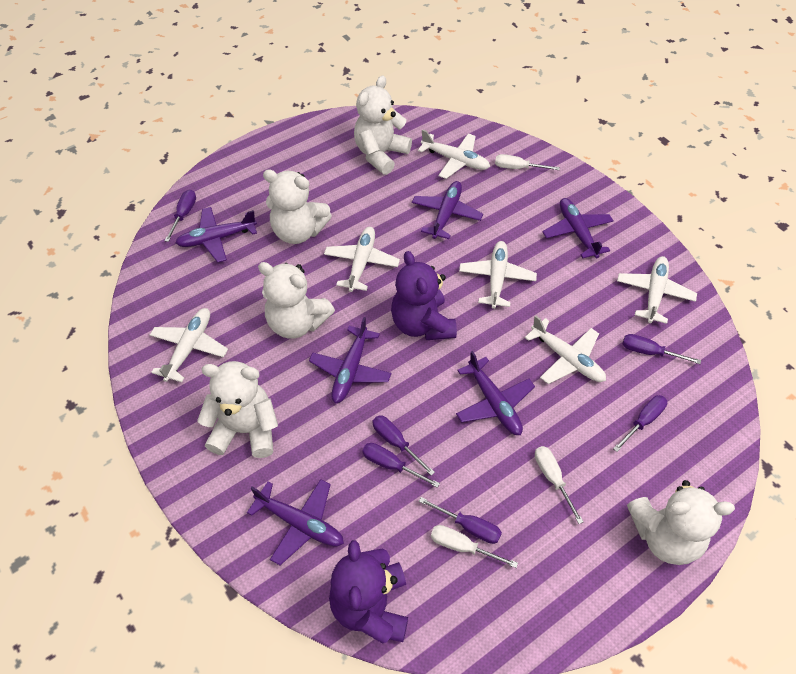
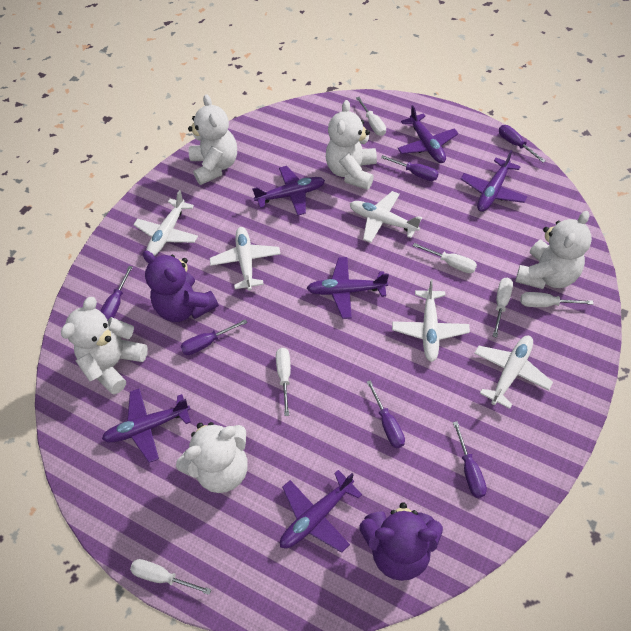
white plane: [150,308,228,382] [324,227,400,292] [418,129,490,179] [459,241,537,309] [525,315,606,384] [617,256,697,324] = 6 -> [133,190,198,256] [209,227,280,290] [350,191,422,243] [392,280,470,362] [474,335,553,409] = 5
white screwdriver: [431,525,518,568] [495,154,560,170] [535,446,584,524] = 3 -> [130,559,212,595] [276,348,291,416] [356,97,386,136] [413,243,477,273] [492,278,513,338] [521,292,593,307] = 6

